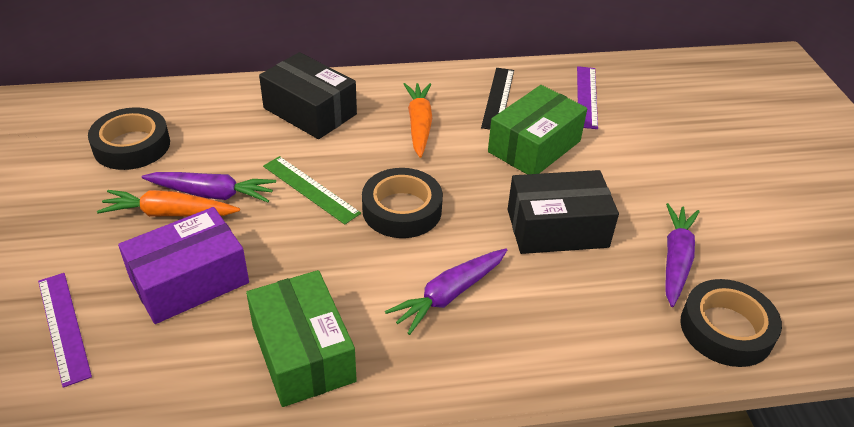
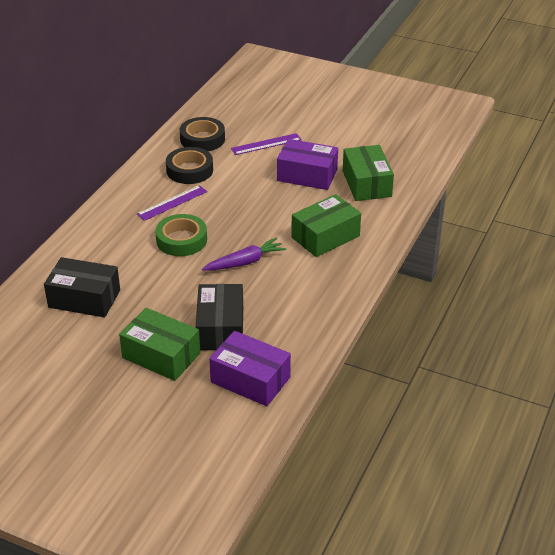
black ruler: [481,68,514,130] = 1 -> none = 0
black tape: [88,107,170,170] [362,168,443,238] [680,279,782,367] = 3 -> [166,147,213,184] [180,117,225,151] = 2
green box: [246,270,357,407] [488,85,587,174] = 2 -> [119,308,200,381] [291,194,361,257] [343,145,394,201] = 3
green ruler: [263,156,361,225] = 1 -> none = 0
green tape: none = 0 -> [155,214,207,256] = 1
orange carrot: [97,190,240,217] [404,83,433,158] = 2 -> none = 0
purple box: [118,207,249,324] = 1 -> [209,331,291,406] [277,139,338,190] = 2
purple carrot: [142,172,276,202] [385,248,507,335] [666,203,700,307] = 3 -> [202,238,286,271] = 1

